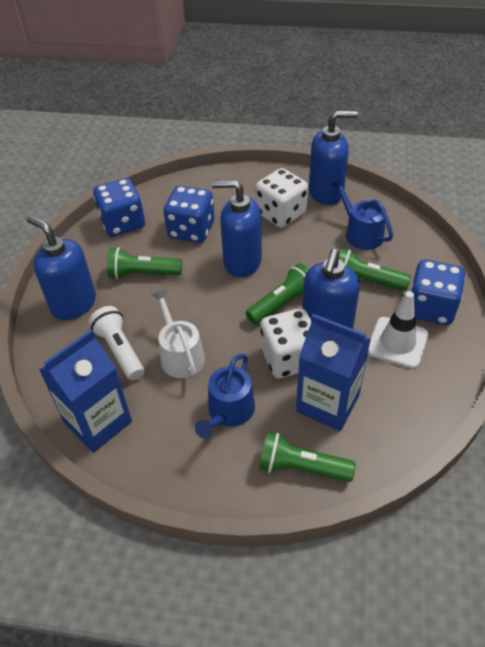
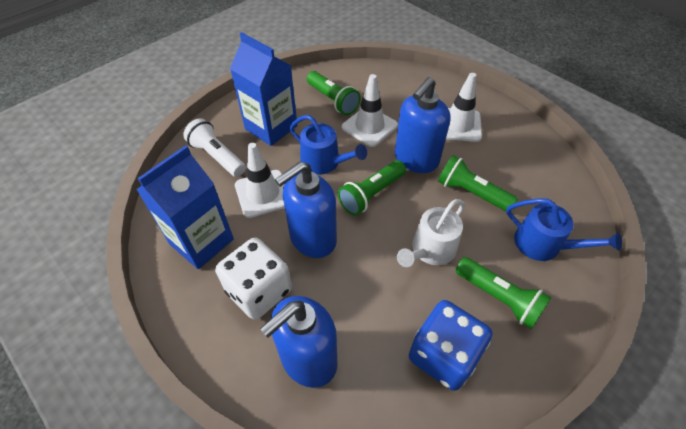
blue dice: [93,178,145,237] [164,186,215,243] [411,260,465,325] = 3 -> [409,300,492,391] = 1
blue soap dispenser: [27,215,96,320] [212,180,262,277] [302,249,360,329] [309,111,358,205] = 4 -> [260,296,337,388] [275,161,337,258] [395,77,451,173] = 3
white dice: [255,168,308,228] [260,308,311,379] = 2 -> [215,237,292,320] = 1
white traffic cone: [368,291,429,369] = 1 -> [235,143,285,218] [342,74,398,147] [446,73,482,142] = 3

